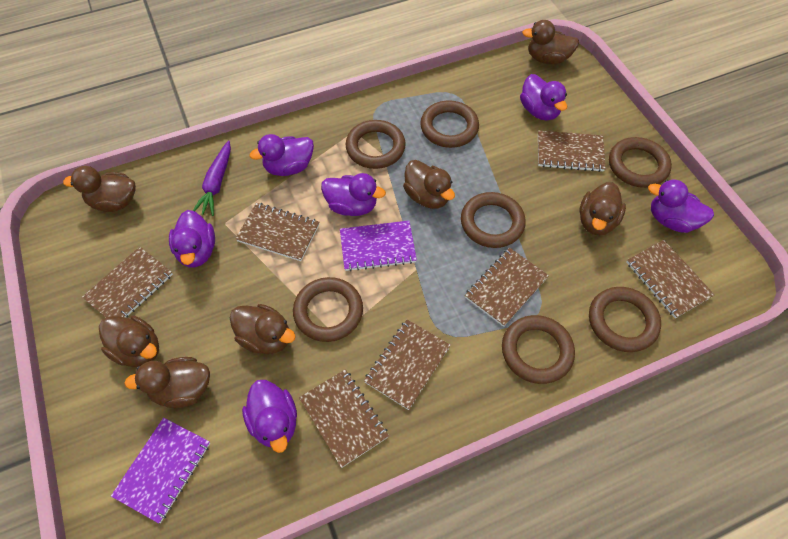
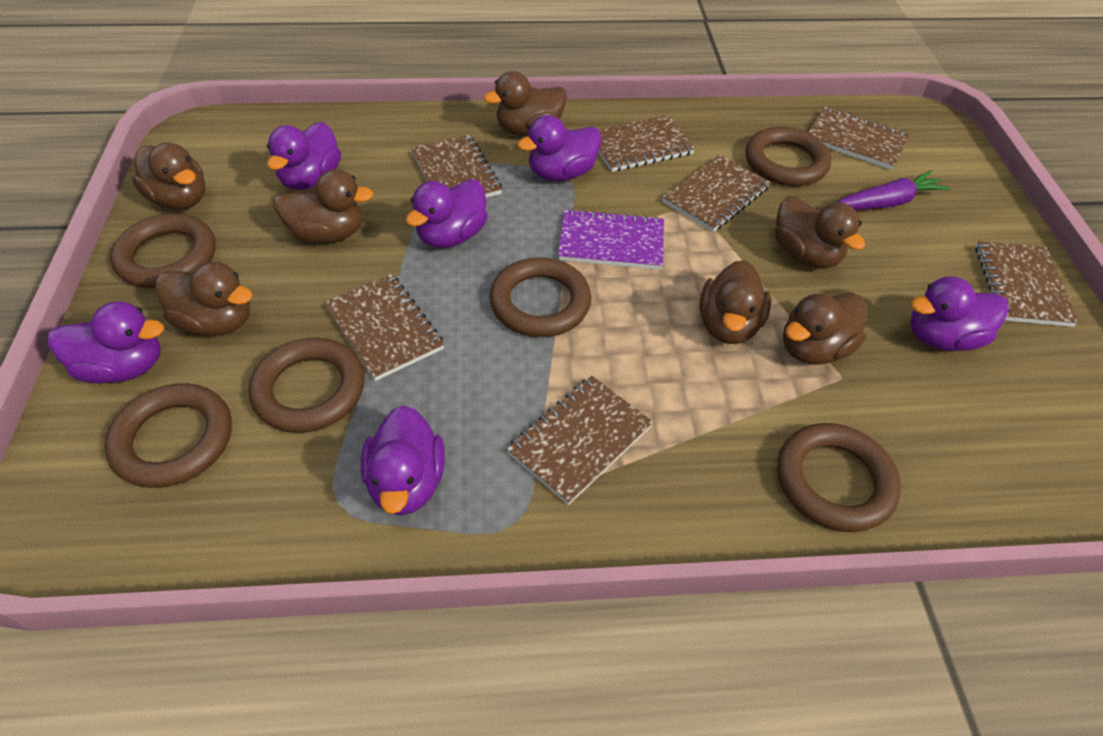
brown ring: [293,277,363,342] [345,120,406,169] [420,101,479,148] [461,192,526,248] [502,315,575,384] [589,287,661,352] [609,137,672,188] = 7 -> [105,383,232,488] [110,214,216,288] [249,338,365,433] [489,257,591,337] [746,127,831,186] [777,423,901,532] = 6
purple notebook: [111,418,210,523] [340,221,417,271] = 2 -> [558,209,664,270] = 1

